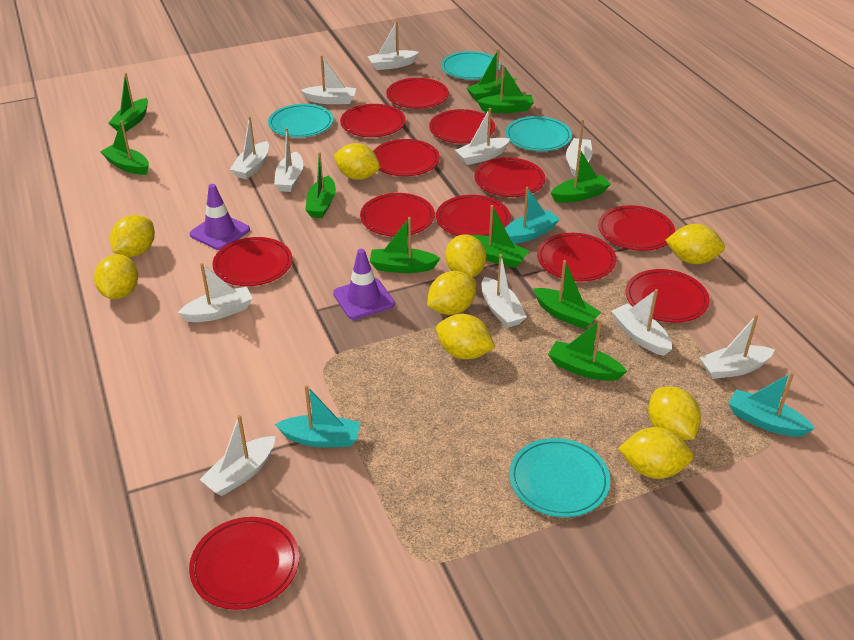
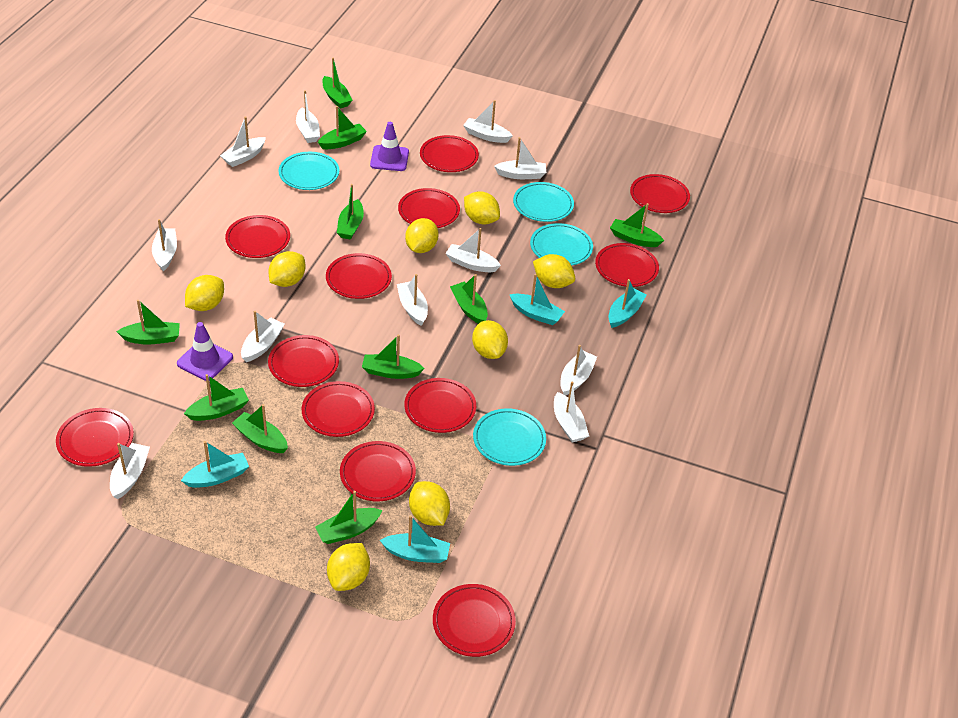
turquoise boat: [275,385,360,447] [505,187,560,244] [728,372,815,437] = 3 -> [181,441,249,488] [380,515,450,563] [509,274,565,325] [608,279,647,328] = 4
yellow lemon: [94,254,138,299] [110,215,155,257] [333,143,380,180] [427,271,477,315] [436,314,495,359] [445,235,486,277] [618,427,693,479] [648,387,701,440] [665,224,725,264] = 9 -> [185,275,224,311] [268,251,306,287] [327,543,370,591] [405,218,439,253] [409,481,450,526] [464,191,500,225] [472,320,508,359] [533,254,575,288] = 8

